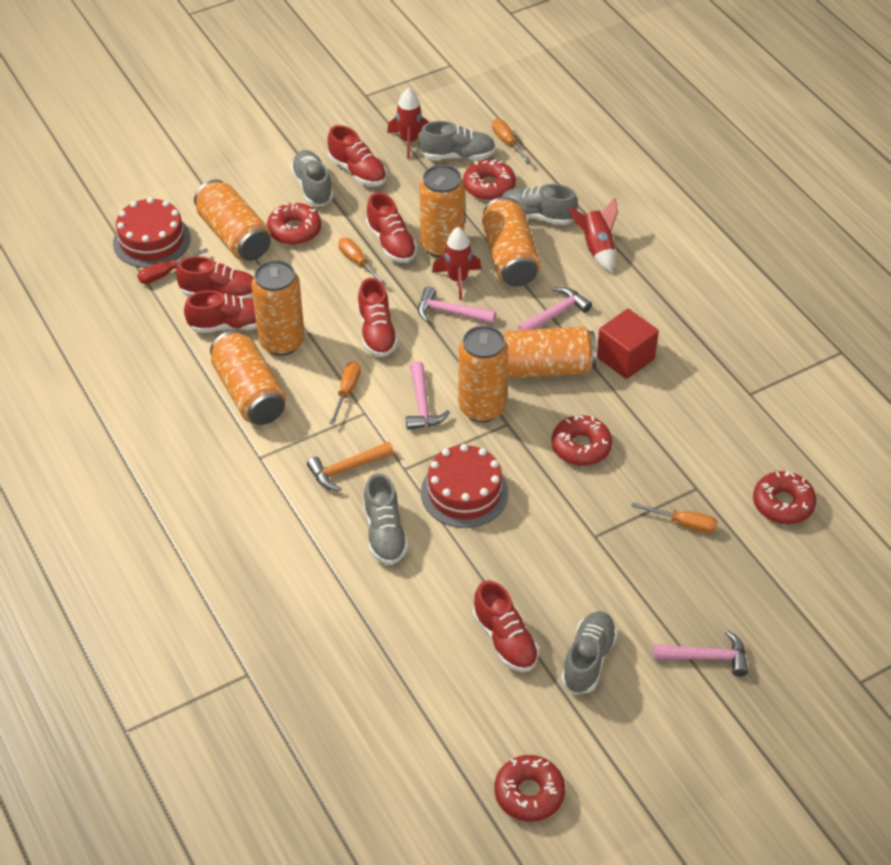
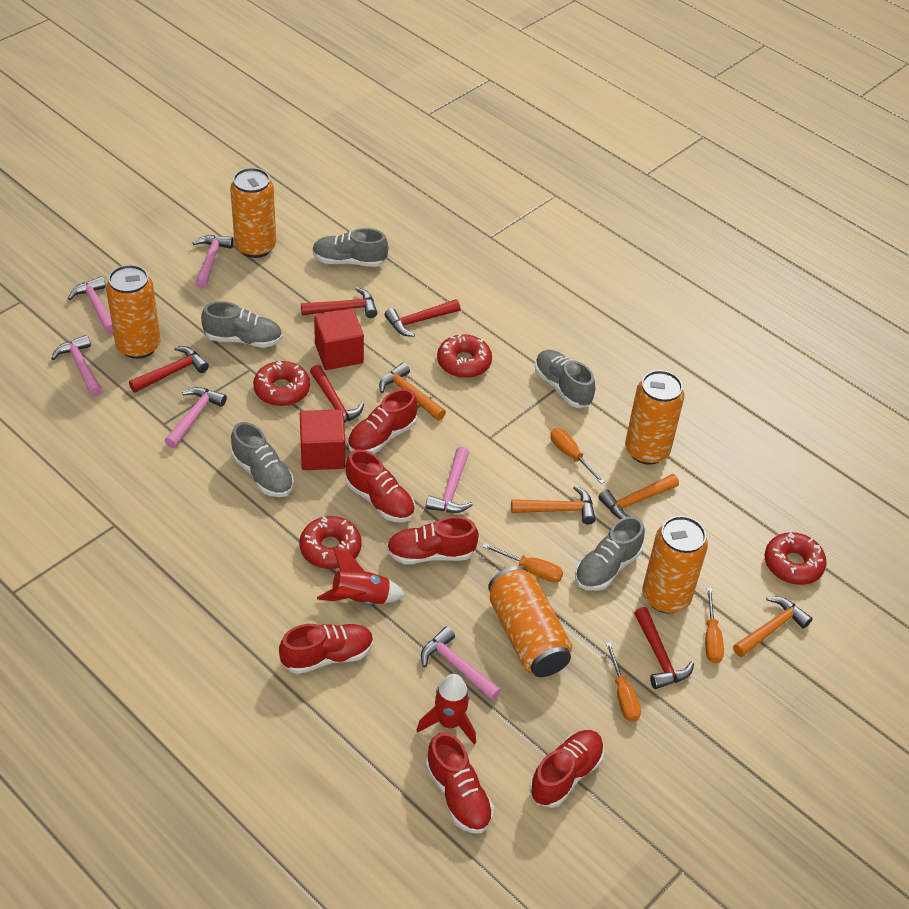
orange can: [194,180,271,261] [210,330,286,425] [252,260,305,356] [419,165,465,258] [458,326,508,422] [482,197,541,287] [503,326,597,378] = 7 -> [106,265,160,359] [230,168,276,258] [488,566,572,677] [625,370,684,465] [642,516,708,613] = 5
orange hammer: [307,441,394,491] = 1 -> [379,363,446,420] [511,485,596,524] [598,474,679,519] [733,596,812,657] = 4
pink hammer: [406,361,450,430] [418,286,496,324] [518,287,592,330] [653,630,748,677] = 4 -> [51,335,102,397] [68,276,113,334] [165,387,227,448] [193,235,234,289] [421,626,501,701] [426,447,473,513] = 6
red cake: [113,197,191,268] [421,444,508,528] = 2 -> none = 0
red cube: [597,309,659,379] = 1 -> [300,409,345,470] [314,308,364,370] = 2
red donut: [267,202,321,245] [463,159,516,200] [494,755,565,822] [551,415,612,466] [753,471,816,524] = 5 -> [253,360,310,406] [300,516,362,569] [437,334,492,378] [764,532,827,585] = 4
red hammer: none = 0 -> [129,346,209,393] [301,287,377,318] [310,365,364,423] [384,299,460,337] [634,607,694,689] = 5
red rocket: [387,88,429,159] [432,227,481,300] [569,198,618,272] = 3 -> [317,548,405,605] [417,674,476,745] = 2
red screwdriver: [137,248,208,284] = 1 -> none = 0

